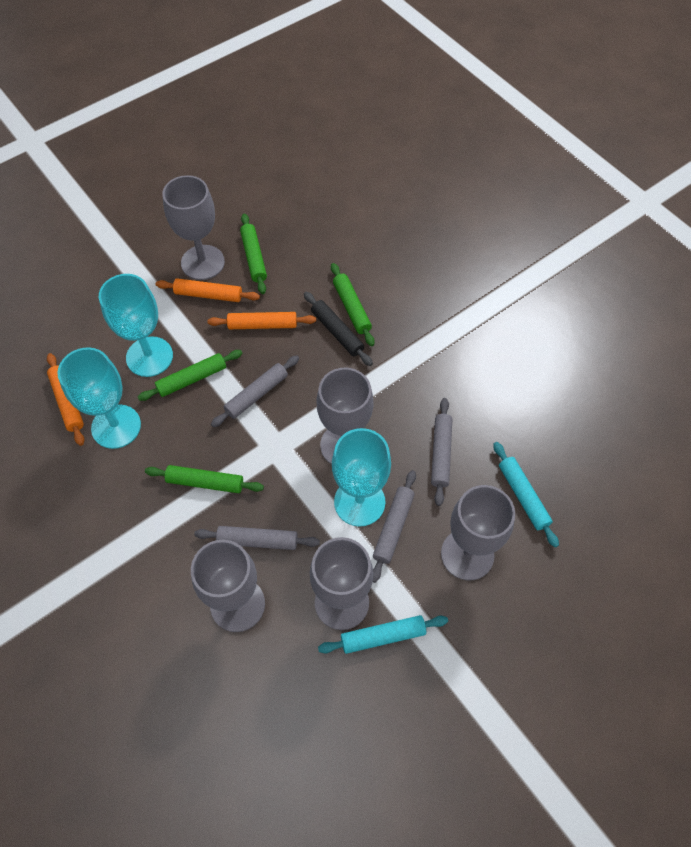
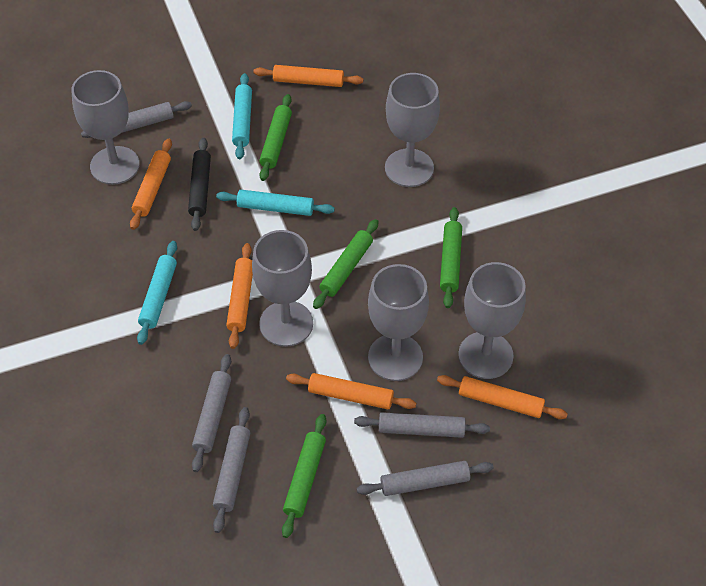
grey rolling pin: [194,526,320,550] [211,356,299,427] [373,470,416,583] [431,398,452,506] = 4 -> [81,101,192,138] [192,354,231,472] [213,407,250,533] [354,412,490,438] [357,461,494,496] = 5
orange rolling pin: [47,353,85,446] [156,278,260,302] [207,312,316,329] = 3 -> [130,139,172,230] [226,243,253,349] [254,65,363,87] [286,373,416,409] [437,375,568,419] = 5
turquoise goblet: [57,347,141,449] [99,274,173,377] [332,428,391,527] = 3 -> none = 0
turquoise rolling pin: [318,615,448,654] [493,442,559,547] = 2 -> [137,241,177,345] [216,190,335,216] [232,73,252,159] = 3

